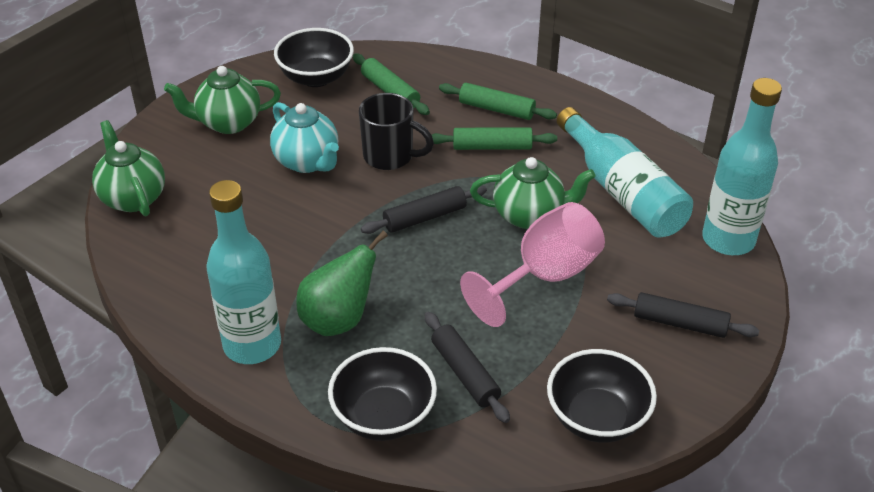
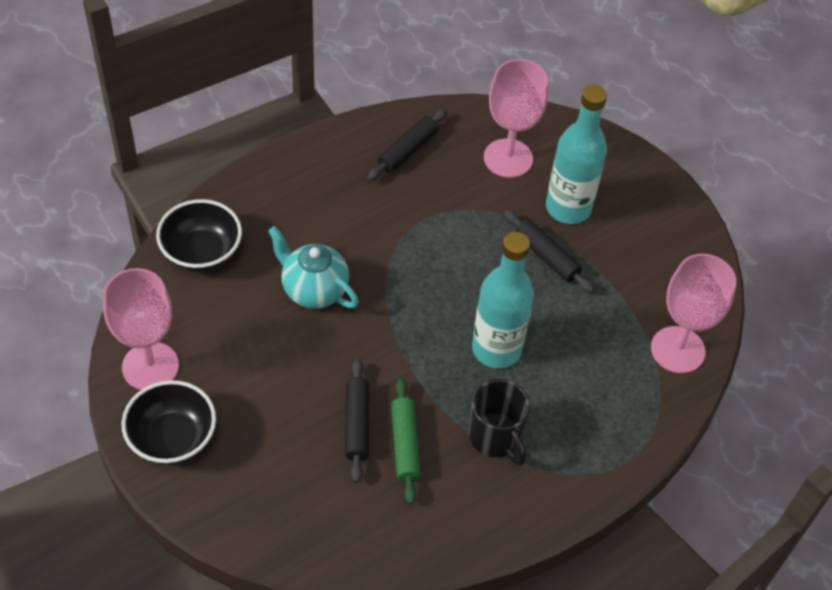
black bowl: [274,28,354,87] [328,347,437,441] [547,349,657,443] = 3 -> [121,380,216,465] [156,199,242,272] = 2
green pear: [296,231,388,336] = 1 -> none = 0
green rolling pin: [353,54,430,115] [432,127,557,150] [439,83,557,120] = 3 -> [391,378,421,504] = 1
green teapot: [92,120,165,216] [164,66,281,134] [470,157,596,229] = 3 -> none = 0
pink goblet: [460,202,605,327] = 1 -> [103,268,179,390] [484,59,548,178] [651,254,736,373] = 3
turquoise bottle: [206,180,281,364] [557,107,693,237] [702,78,782,255] = 3 -> [472,232,534,368] [546,85,607,224] = 2

